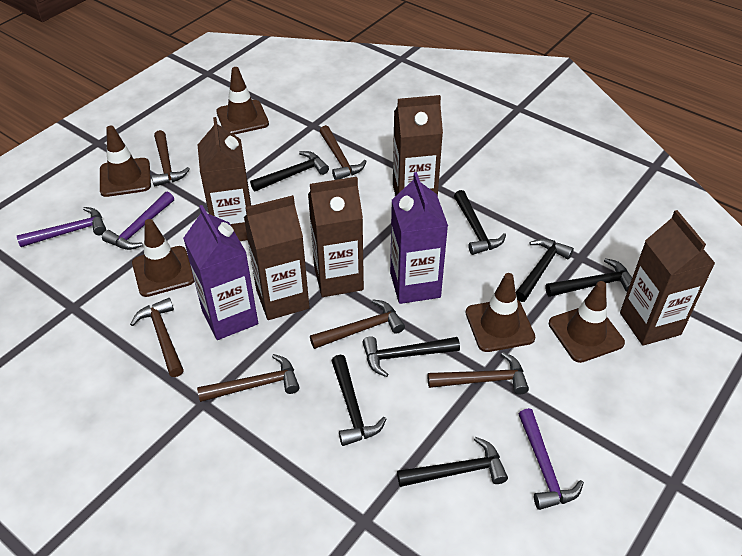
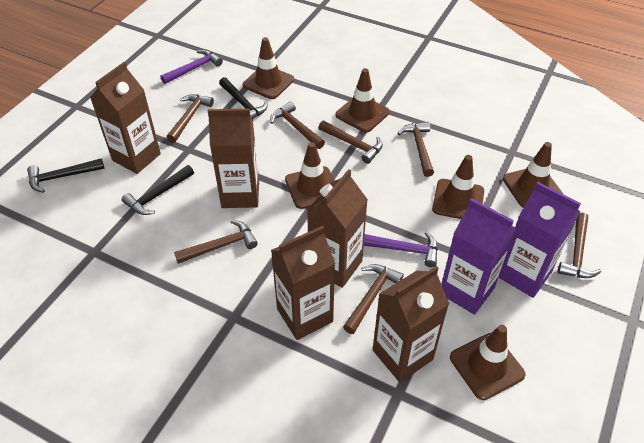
black hammer: [250,151,329,191] [331,355,386,446] [363,336,460,377] [397,437,508,487] [454,190,506,255] [516,238,574,302] [545,258,632,297] = 7 -> [27,158,104,193] [122,165,194,215] [219,77,268,118] = 3
brown hammer: [130,298,184,377] [152,130,190,187] [197,354,300,402] [310,300,405,349] [319,125,367,180] [427,352,529,395] = 6 -> [167,94,214,143] [174,220,258,264] [270,101,325,149] [318,120,383,164] [343,264,404,334] [397,122,434,177] [558,213,601,278] = 7
brown traffic cone: [100,126,151,197] [132,219,194,297] [216,67,269,135] [466,273,535,352] [549,281,625,363] = 5 -> [243,37,294,99] [285,142,335,209] [335,68,390,133] [432,155,484,219] [450,325,525,400] [503,142,563,208] = 6
purple hammer: [17,207,106,247] [102,192,174,250] [519,408,584,510] = 3 -> [160,49,223,84] [364,232,438,267] = 2

